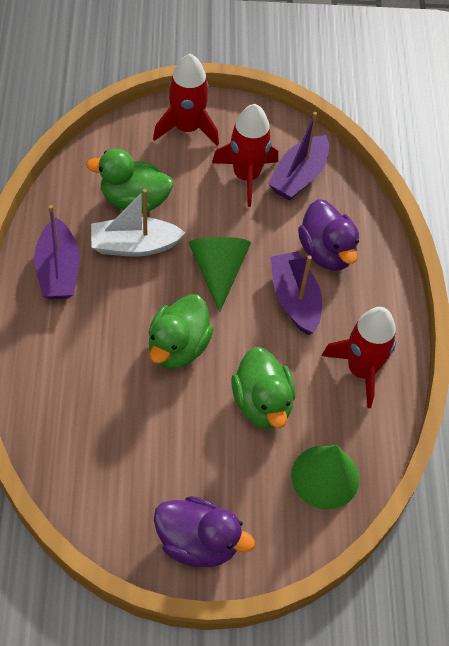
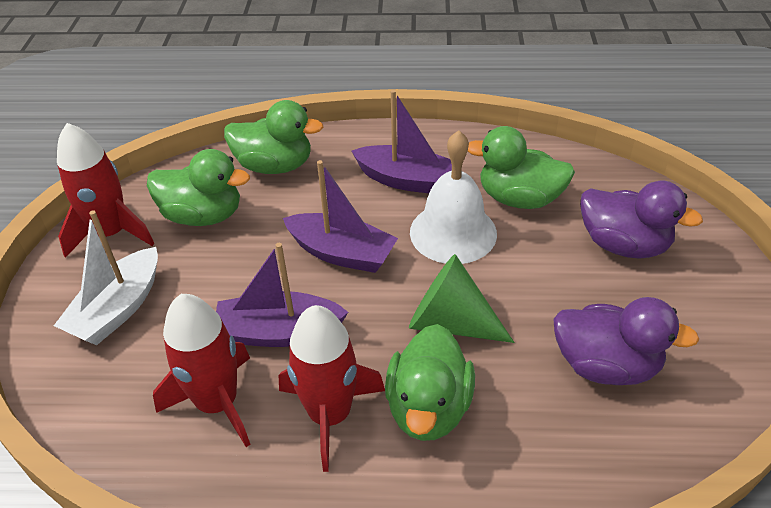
green cone: [189,237,251,312] [291,445,359,510] = 2 -> [409,254,514,343] = 1
green duck: [86,149,173,213] [148,294,214,369] [231,347,295,429] = 3 -> [147,149,250,226] [224,100,323,174] [385,324,475,441] [468,126,575,209] = 4
white bell: none = 0 -> [410,130,497,264] = 1

